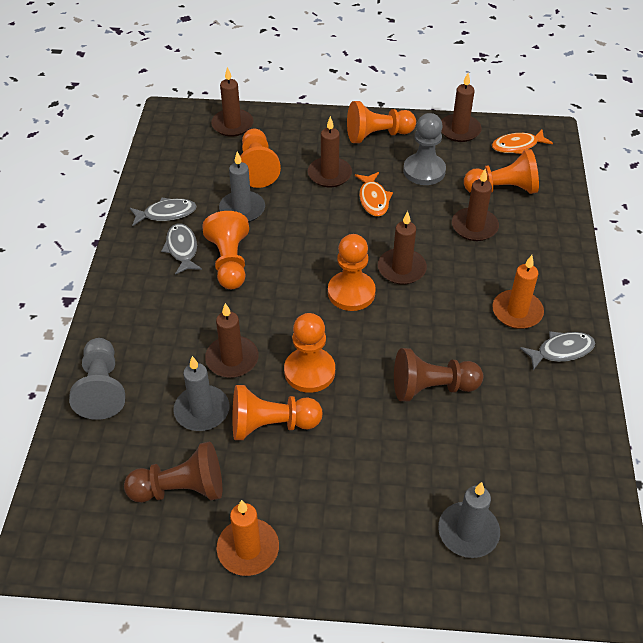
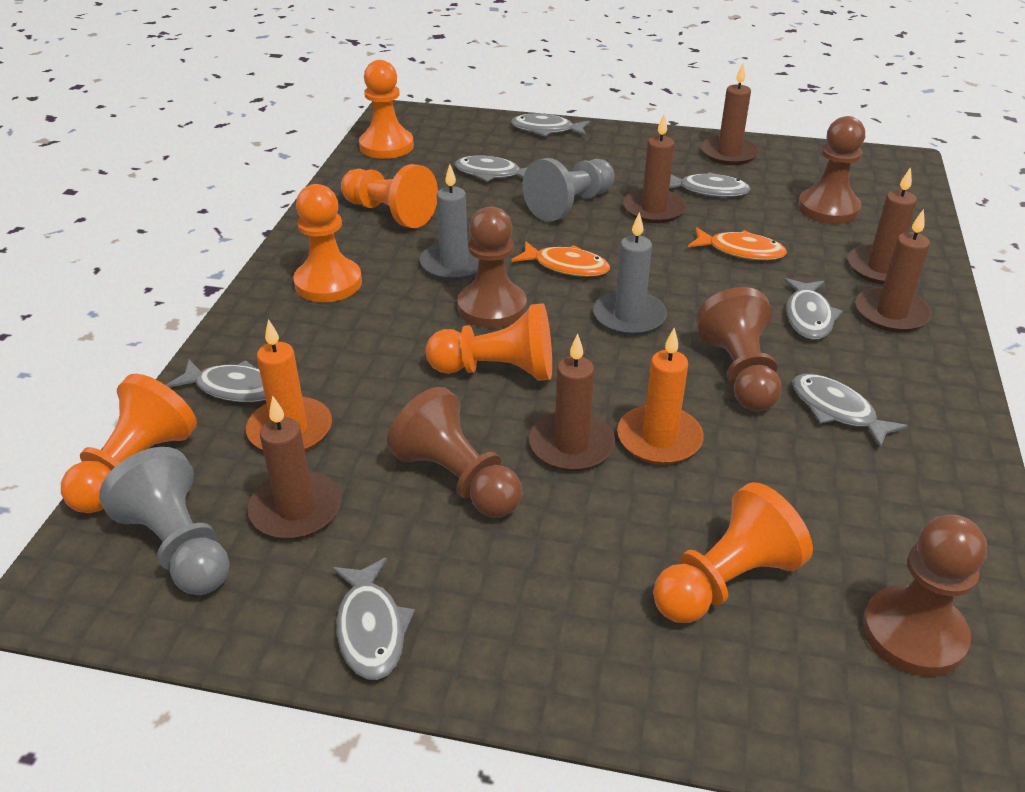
brown pawn: [124,441,222,502] [394,348,483,401] = 2 -> [387,387,522,518] [457,206,527,328] [696,287,782,411] [798,116,865,224] [862,515,987,677] = 5
grey candle: [173,356,229,431] [219,152,265,222] [438,482,500,558] = 3 -> [420,164,479,281] [593,212,667,336] = 2
grey fish: [130,197,197,226] [161,223,202,275] [520,331,595,370] = 3 -> [166,360,266,402] [332,558,415,680] [455,155,528,182] [511,114,590,136] [669,172,751,197] [784,278,843,340] [792,374,908,449] = 7
orange pawn: [202,211,249,289] [232,385,322,440] [240,128,281,188] [284,313,335,393] [328,234,376,311] [347,101,416,143] [464,149,539,194] = 7 -> [61,374,197,513] [293,184,362,302] [341,164,438,228] [359,60,414,159] [426,303,552,381] [653,482,813,623] = 6

